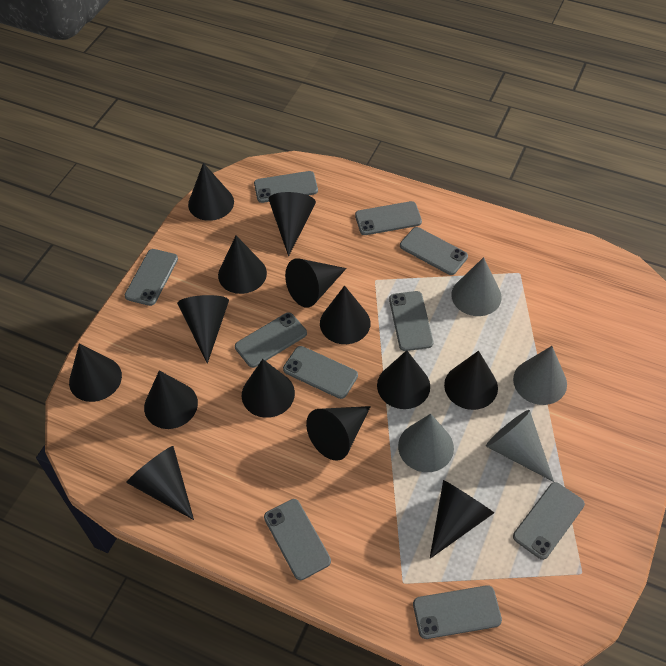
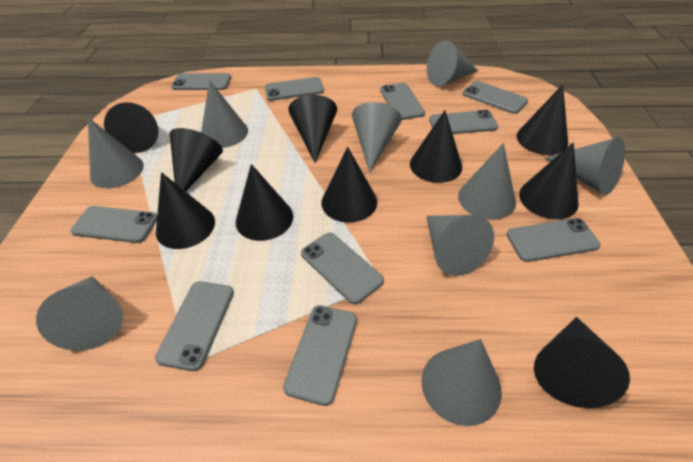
black cone: [69,343,122,402] [126,446,194,520] [144,371,198,429] [177,295,229,364] [188,163,234,221] [218,236,267,294] [242,359,295,418] [269,192,316,256] [285,258,347,308] [306,406,371,461] [320,285,370,344] [377,350,430,409] [430,480,494,559] [444,351,498,410] = 14 -> [104,102,159,153] [156,172,215,249] [170,128,223,191] [236,164,293,241] [288,95,337,163] [322,147,377,223] [410,110,462,183] [516,84,568,155] [519,142,579,219] [534,317,630,408] = 10
grey cone: [398,414,454,472] [451,257,502,316] [486,410,554,482] [513,346,567,405] = 4 -> [36,276,123,351] [88,118,144,188] [201,80,248,148] [352,102,402,172] [421,339,502,426] [426,215,494,276] [427,40,478,86] [458,143,516,220] [545,137,625,195] = 9

